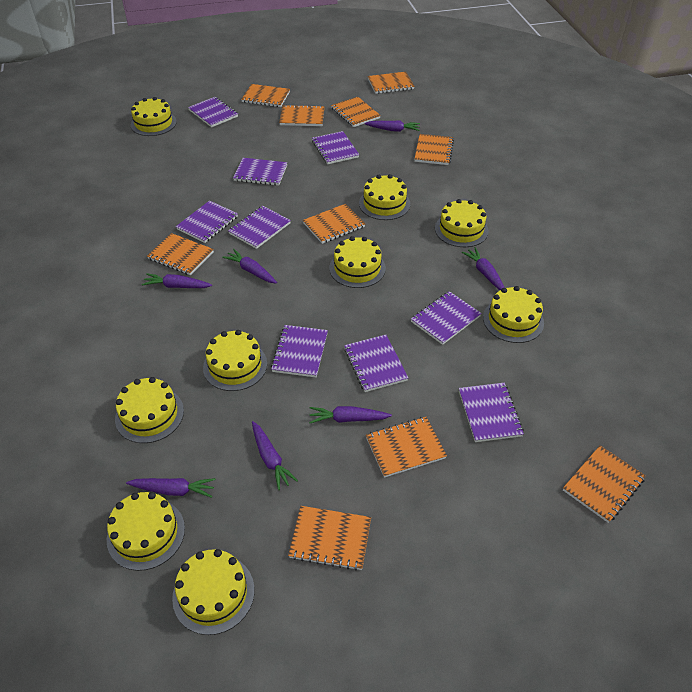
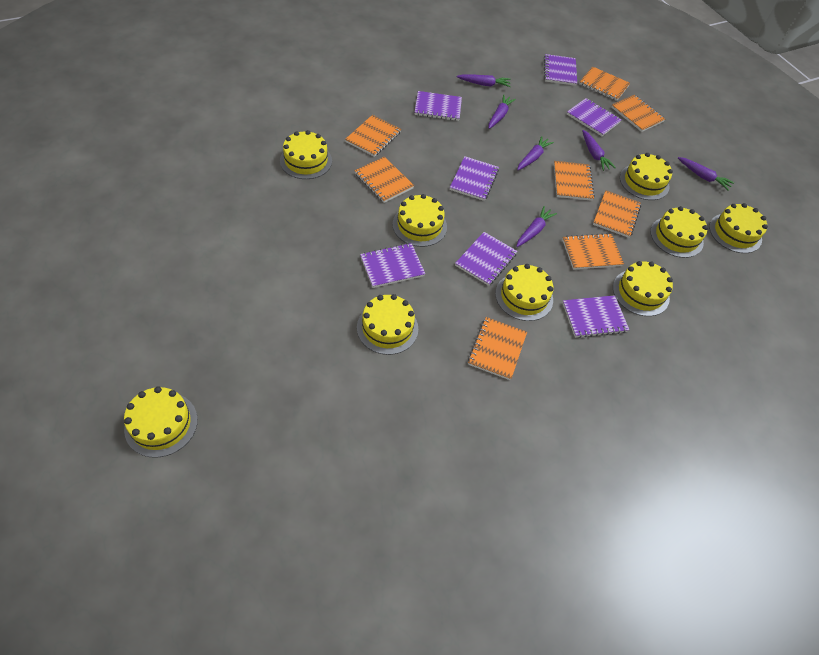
orange notebook: [147,233,214,275] [241,84,290,107] [279,105,325,126] [288,506,371,571] [303,204,365,244] [331,97,381,127] [366,417,447,478] [368,72,415,94] [415,134,454,165] [563,445,646,523] = 10 -> [345,115,401,157] [355,157,414,203] [468,317,527,380] [554,161,595,201] [562,233,624,270] [579,67,630,101] [593,190,641,238] [611,95,665,132] = 8
purple carrot: [126,478,216,498] [142,273,212,288] [222,249,277,284] [252,421,298,490] [309,406,392,423] [365,121,420,132] [462,247,505,290] = 7 -> [456,74,511,87] [488,95,516,129] [516,206,557,247] [517,136,554,170] [582,130,616,171] [678,157,734,191] = 6
purple notebook: [176,201,238,243] [188,97,238,127] [228,206,291,249] [233,158,287,186] [271,325,328,377] [312,131,359,164] [344,335,408,392] [411,291,482,345] [459,383,524,442] = 9 -> [360,243,425,288] [415,91,462,121] [450,156,499,201] [455,232,517,286] [544,54,577,86] [562,295,629,338] [567,98,621,136] = 7

